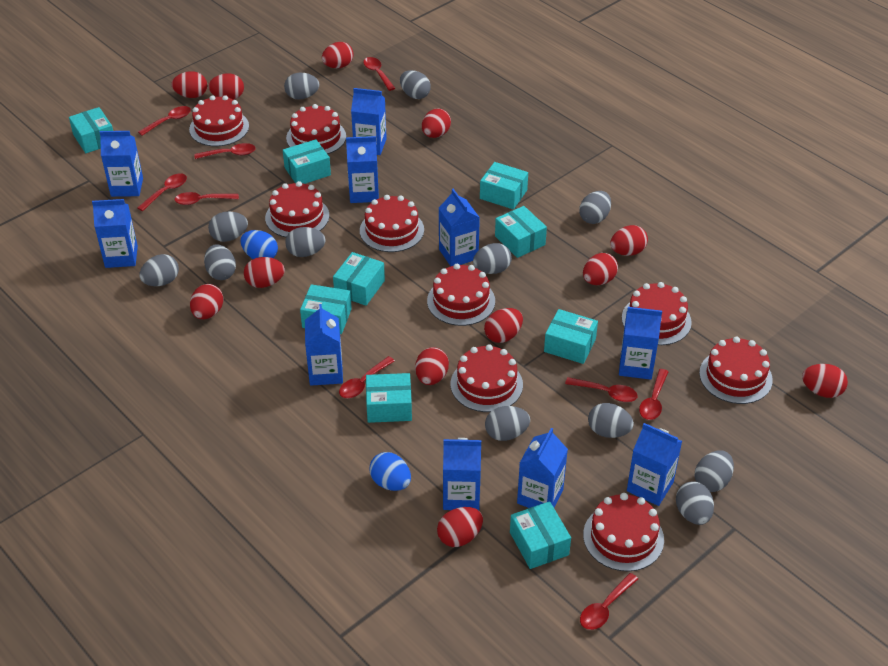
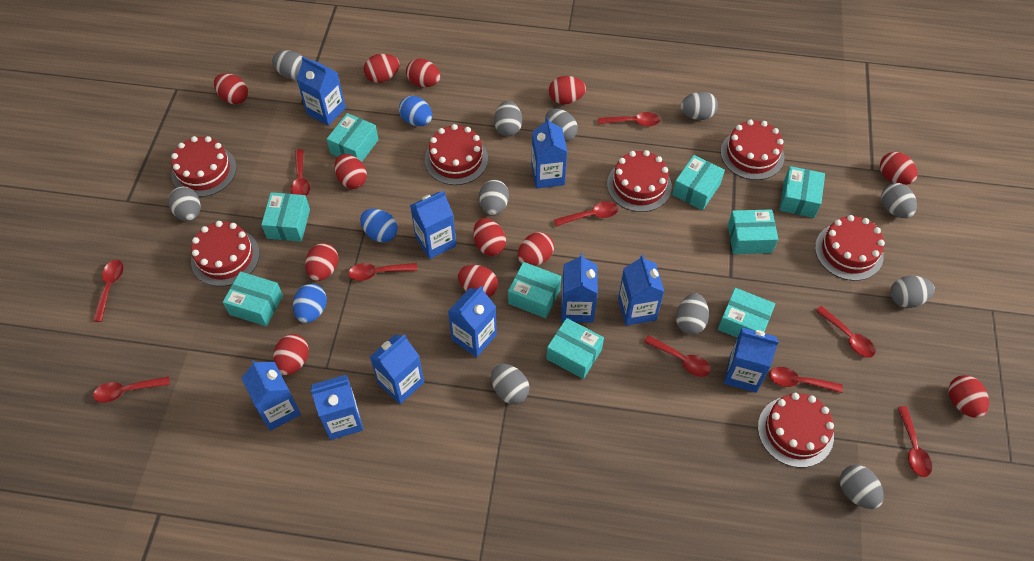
blue egg: [240,230,278,259] [369,452,411,491] = 2 -> [293,284,327,323] [360,209,397,242] [399,96,432,126] = 3
grey egg: [139,254,179,286] [204,244,236,280] [208,212,248,242] [284,73,319,100] [285,227,325,257] [400,70,431,99] [473,243,512,274] [485,406,530,441] [579,191,611,224] [588,403,634,438] [676,482,714,525] [695,451,734,492] = 12 -> [168,186,201,221] [272,50,302,80] [479,180,509,216] [491,364,530,404] [494,101,522,136] [545,109,578,142] [676,293,709,335] [680,92,718,120] [840,465,884,509] [881,183,917,218] [890,276,935,308] = 11
red cake: [189,95,249,146] [265,181,329,237] [286,104,346,154] [360,195,424,252] [427,264,495,326] [451,344,523,412] [583,493,664,572] [622,282,692,345] [699,337,773,404] = 9 -> [171,136,237,197] [191,221,260,287] [425,124,488,185] [607,150,672,212] [721,120,784,180] [758,393,834,468] [815,215,885,281] = 7
red spoon: [137,173,187,211] [138,106,191,136] [174,192,239,205] [194,143,256,159] [339,356,395,398] [363,57,395,91] [565,377,638,402] [580,573,638,630] [639,369,668,420] = 9 -> [93,260,124,322] [93,376,170,403] [291,149,310,197] [348,263,417,281] [554,201,618,227] [598,112,660,127] [644,335,711,377] [769,367,843,393] [815,306,876,358] [897,406,932,477] = 10

